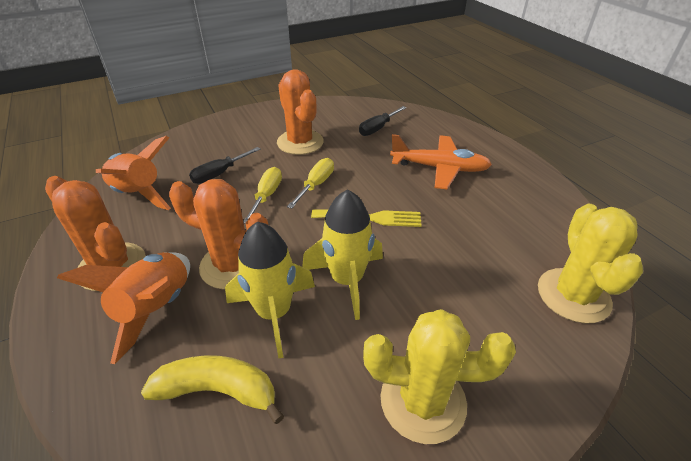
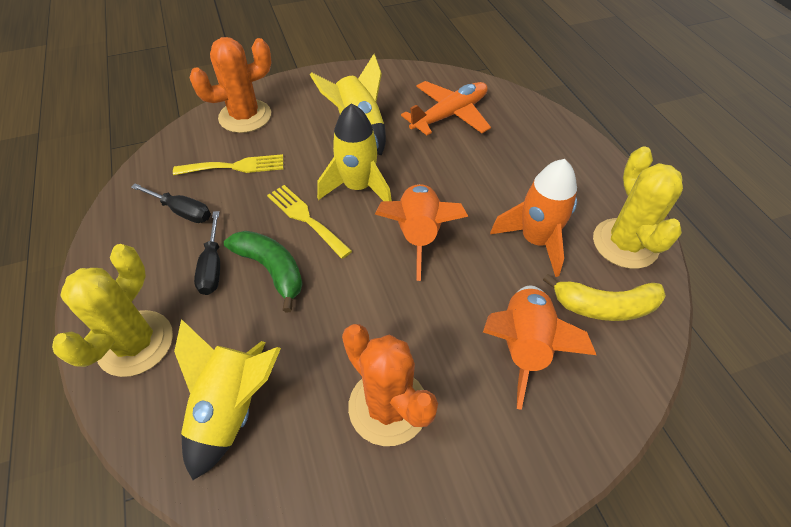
green banana: none = 0 -> [224,231,303,312] = 1
orange cactus: [45,176,146,291] [169,179,268,290] [277,69,324,155] = 3 -> [189,37,272,133] [342,324,438,446] = 2
orange rocket: [57,252,190,364] [96,136,171,210] = 2 -> [375,184,469,281] [483,286,596,410] [490,159,577,277] = 3
yellow fork: [311,210,422,227] = 1 -> [173,154,283,175] [267,185,352,259] = 2
yellow rocket: [225,221,315,358] [302,189,383,320] = 2 -> [174,319,281,480] [310,54,386,155] [317,103,392,201] = 3
yellow screwdriver: [243,167,282,224] [287,158,334,209] = 2 -> none = 0

